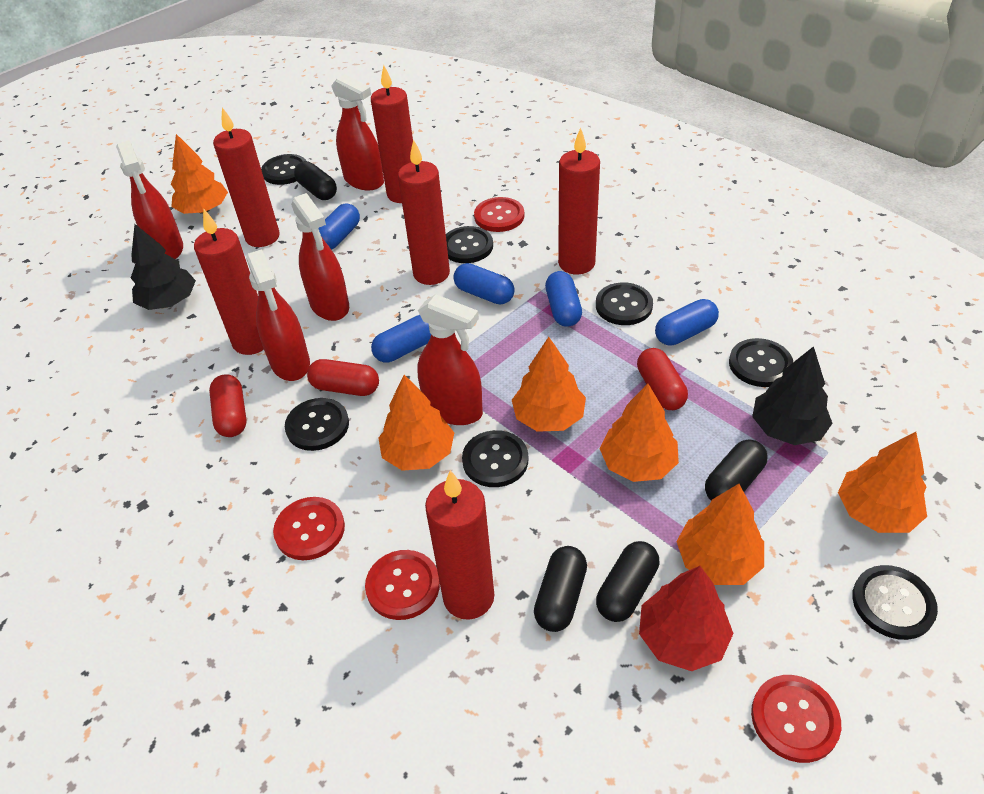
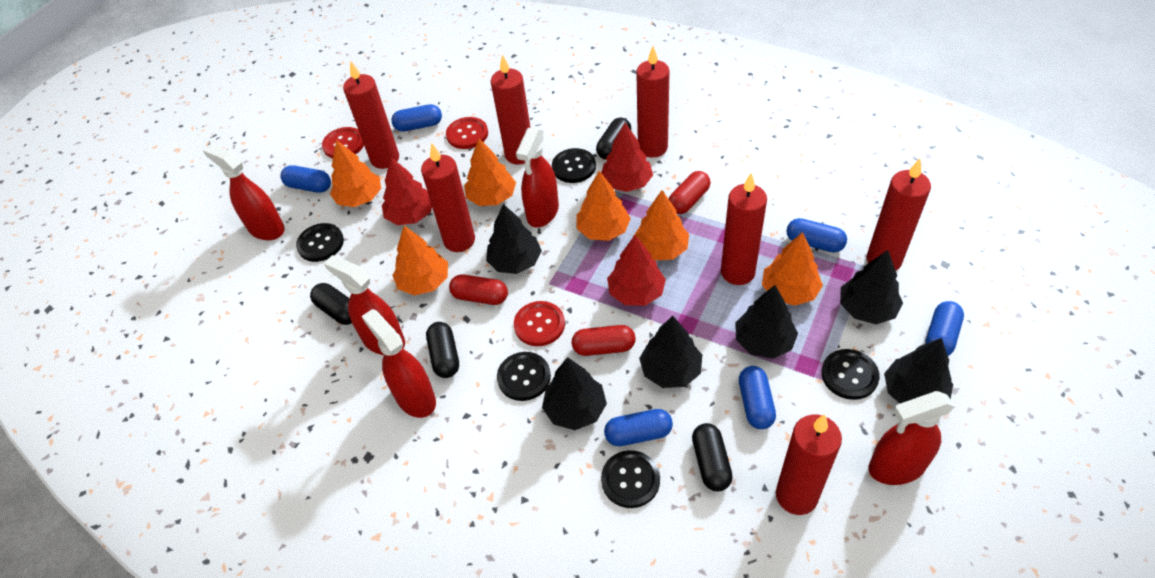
black button: [261,154,306,185] [285,398,349,451] [446,226,493,263] [462,430,528,487] [596,282,653,325] [729,338,793,387] [852,565,938,640] = 7 -> [296,223,344,262] [497,352,551,401] [552,148,596,183] [601,450,660,508] [821,349,880,400] = 5
black tree: [131,224,196,310] [752,346,833,445] = 2 -> [486,204,542,274] [542,357,607,430] [639,316,702,388] [735,285,798,359] [840,250,903,324] [884,338,953,403] = 6
blue capsule: [318,203,360,250] [371,315,431,363] [453,263,515,305] [545,271,582,327] [655,299,719,346] = 5 -> [280,165,331,193] [391,104,442,132] [604,409,673,446] [739,366,776,429] [787,218,847,252] [925,301,964,356] = 6
red button: [273,497,345,560] [365,550,440,620] [474,197,524,232] [751,675,841,763] = 4 -> [322,127,364,158] [446,117,488,149] [514,301,565,346] = 3
red candle: [194,209,264,355] [213,107,280,247] [371,65,413,203] [398,140,450,285] [425,470,494,620] [558,127,600,275] = 6 -> [343,60,399,169] [421,143,475,252] [491,54,531,165] [636,46,670,158] [721,173,767,285] [776,414,842,515] [867,159,931,270] = 7
red tree: [639,566,734,671] = 1 -> [382,157,432,225] [601,123,653,192] [607,235,666,306] = 3

